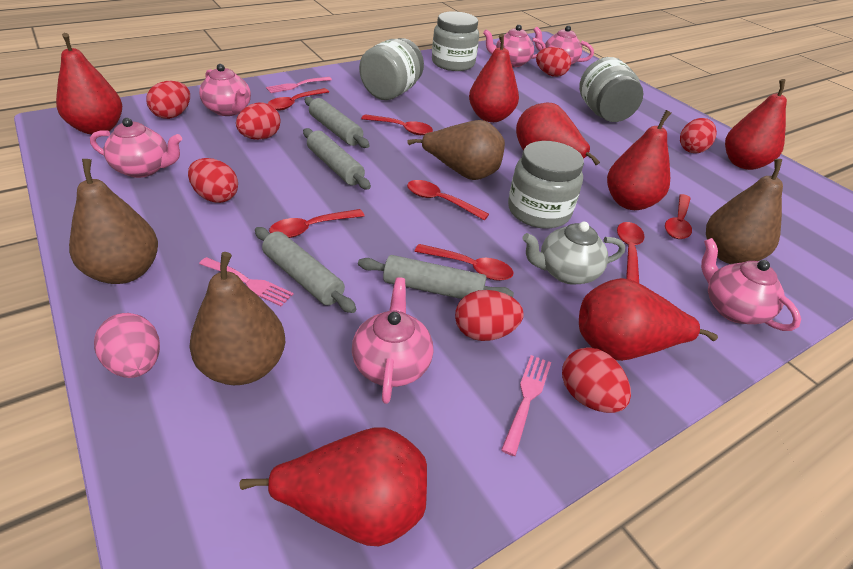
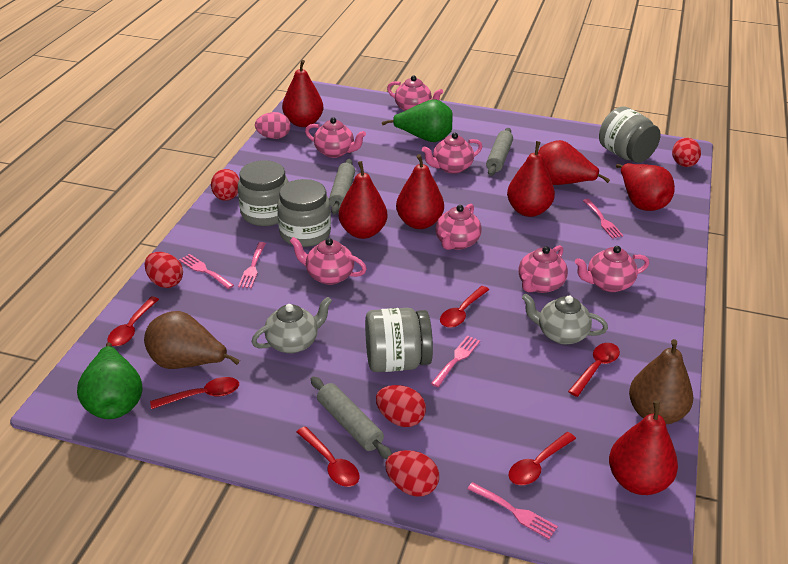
brown pear: [69,159,158,284] [190,252,285,385] [407,120,505,180] [706,159,783,264] = 4 -> [144,311,240,369] [629,339,693,424] = 2
green pear: none = 0 -> [77,342,143,419] [382,99,452,142] = 2
grey rolling pin: [255,227,356,313] [303,128,371,190] [305,97,370,148] [358,255,514,299] = 4 -> [311,376,392,459] [329,159,355,215] [486,128,513,176] = 3
grey teapot: [522,222,625,285] = 1 -> [252,297,332,353] [522,293,608,344] = 2
pink fork: [199,257,294,306] [266,77,332,93] [501,355,551,456] = 3 -> [179,254,234,289] [238,242,266,289] [430,335,480,387] [467,482,558,539] [583,199,623,239] = 5
pink teapot: [90,118,182,178] [199,64,251,116] [352,277,433,404] [483,25,546,67] [533,26,594,65] [701,238,801,331] = 6 -> [290,237,367,285] [305,117,366,158] [387,76,443,111] [422,133,483,174] [435,204,482,250] [519,245,568,293] [575,246,649,292] = 7
red egg: [146,81,190,119] [188,158,238,203] [236,102,280,140] [455,290,523,341] [536,47,571,77] [562,347,631,413] [680,118,717,153] = 7 -> [145,252,183,288] [211,169,239,201] [376,385,426,427] [385,450,439,497] [672,138,701,167] = 5
red spoon: [267,88,329,110] [269,209,365,238] [361,114,433,135] [407,180,489,220] [414,244,513,281] [617,222,644,283] [665,194,692,239] = 7 -> [107,297,159,346] [150,377,239,409] [297,426,359,487] [440,286,489,328] [508,432,576,485] [568,343,620,397] = 6

